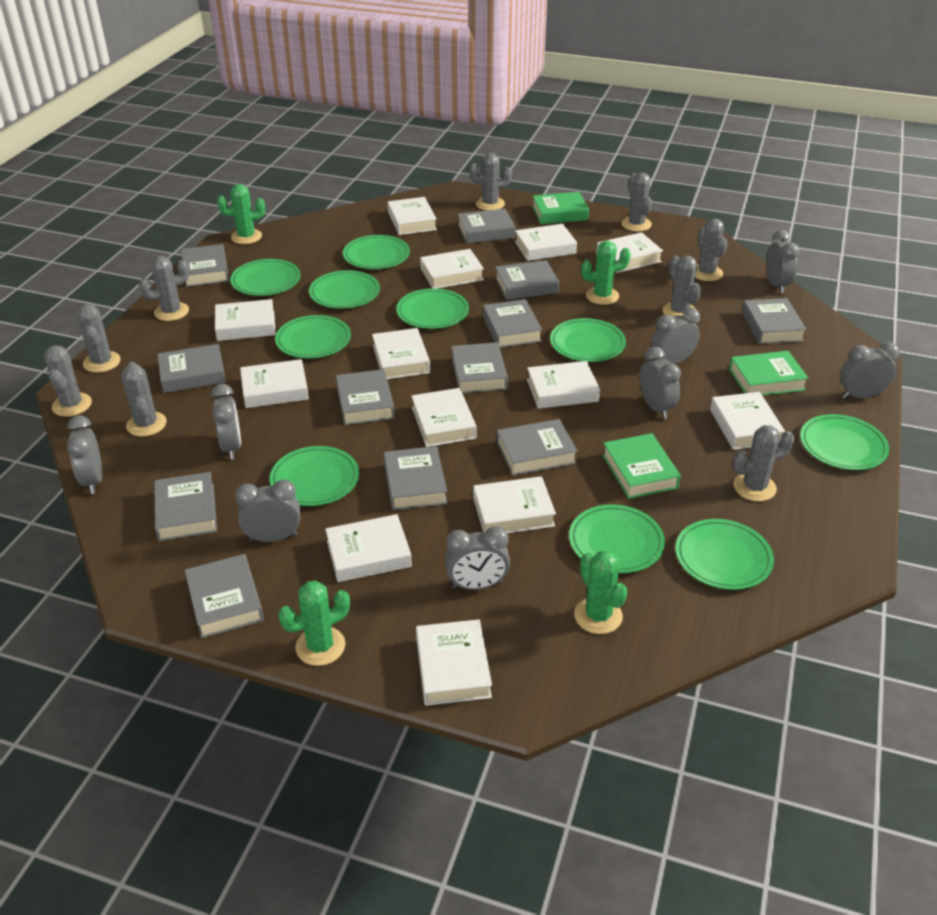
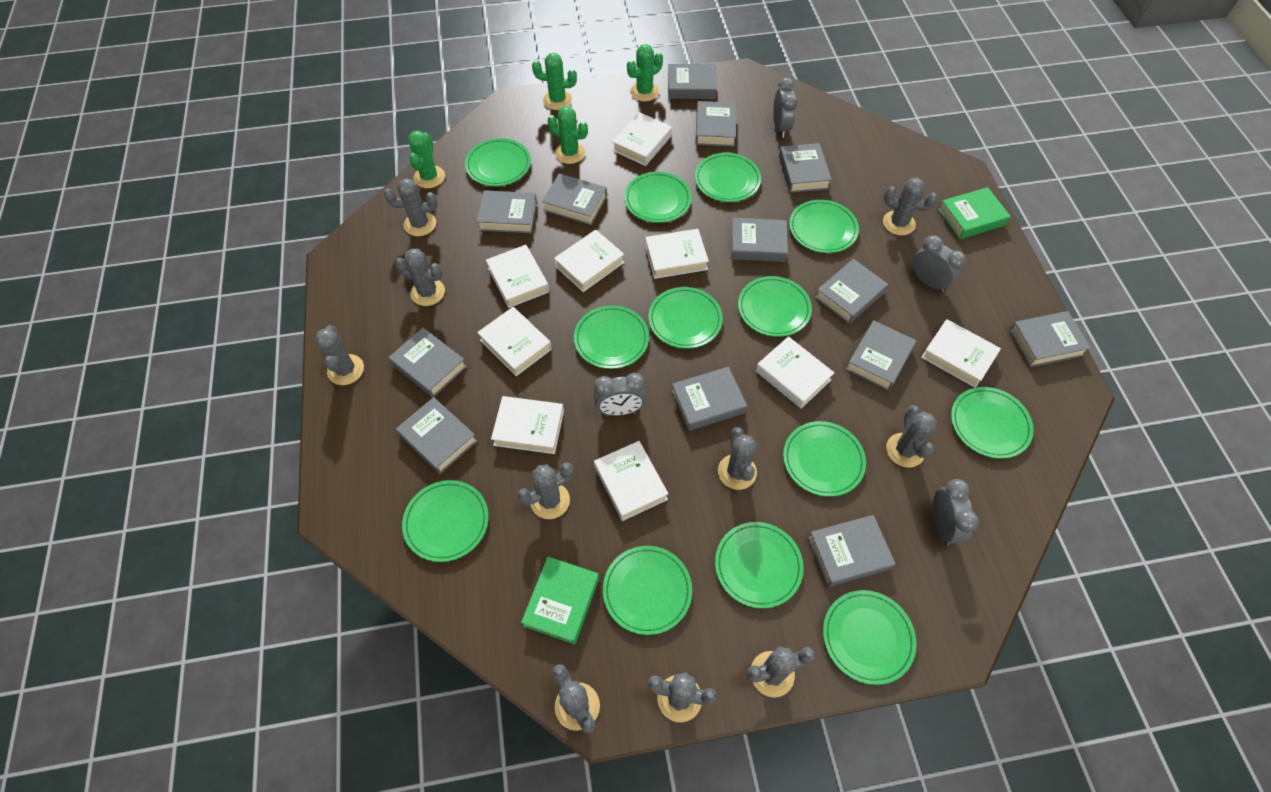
green book: [532,192,589,224] [602,433,681,499] [729,351,809,396] = 3 -> [521,557,599,645] [938,187,1011,239] = 2
green plate: [230,259,301,296] [270,446,359,506] [275,315,351,358] [309,270,380,309] [343,235,410,269] [396,289,469,329] [550,318,626,362] [569,504,665,573] [675,519,774,590] [800,414,889,470] = 10 -> [402,480,489,562] [465,138,531,186] [574,305,649,369] [603,546,692,635] [624,172,692,223] [648,287,723,349] [695,153,761,202] [715,522,804,609] [738,276,812,337] [783,421,866,497] [789,200,859,253] [823,590,917,685] [951,387,1034,459] = 13
grey book: [154,472,217,541] [157,344,226,393] [181,244,229,287] [185,554,264,638] [336,369,395,425] [384,446,447,510] [451,342,508,393] [457,209,515,244] [483,299,542,348] [495,260,559,300] [497,419,577,476] [742,298,807,344] = 12 -> [388,328,467,398] [396,397,477,474] [477,190,537,233] [542,174,607,225] [668,64,717,99] [672,367,747,431] [695,101,736,147] [731,218,788,262] [779,143,832,193] [808,515,895,587] [815,259,888,324] [846,320,916,391] [1009,311,1091,367] = 13
grey cactus: [44,345,92,417] [77,304,121,373] [121,362,167,437] [139,256,189,321] [469,153,512,211] [621,172,652,232] [662,256,701,320] [695,219,727,281] [733,425,795,501] = 9 -> [315,325,364,385] [384,178,437,236] [395,249,445,306] [517,462,573,519] [552,664,600,733] [648,672,717,722] [718,427,757,490] [747,647,815,697] [883,178,937,235] [886,405,937,468] = 10
grey clock: [67,415,102,494] [211,384,241,460] [235,479,300,542] [445,526,510,590] [640,347,681,419] [651,307,700,364] [766,230,799,293] [840,342,900,399] = 8 -> [594,373,646,416] [773,78,798,138] [913,235,966,292] [932,479,979,546] = 4
white book: [215,299,276,341] [240,359,309,408] [325,514,412,582] [372,328,430,379] [388,197,437,235] [411,388,477,447] [416,619,492,706] [420,249,484,289] [473,476,556,533] [515,224,577,261] [527,361,600,409] [596,232,663,273] [710,392,785,450] = 13 -> [477,307,552,376] [486,245,549,308] [491,396,564,454] [554,230,624,292] [594,441,669,521] [612,112,672,166] [645,229,709,279] [756,336,834,408] [921,319,1001,388] = 9

